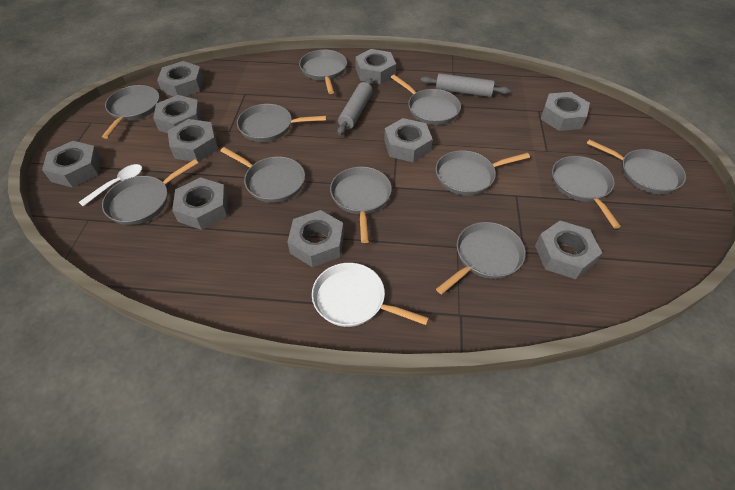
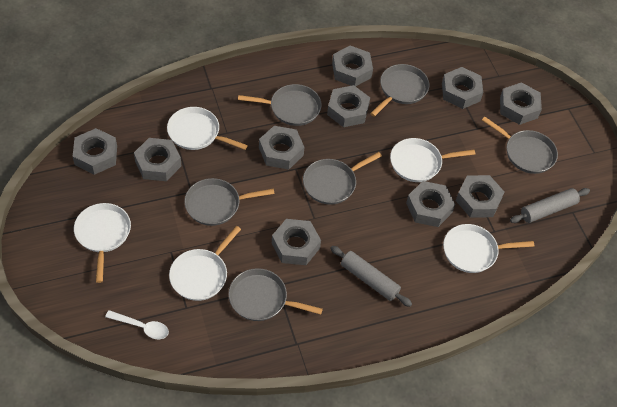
grey pan: [102,85,159,139] [102,159,198,225] [220,147,305,203] [237,104,326,142] [299,50,347,94] [330,167,392,243] [391,75,461,125] [436,150,530,196] [436,222,526,295] [552,156,621,229] [587,139,686,194] = 11 -> [184,178,275,226] [228,268,323,321] [238,84,322,126] [303,152,382,205] [370,64,430,117] [482,117,558,174] = 6
white pan: [312,263,429,327] = 1 -> [74,203,131,283] [167,107,248,150] [169,226,241,301] [390,138,475,182] [443,224,534,273] = 5

